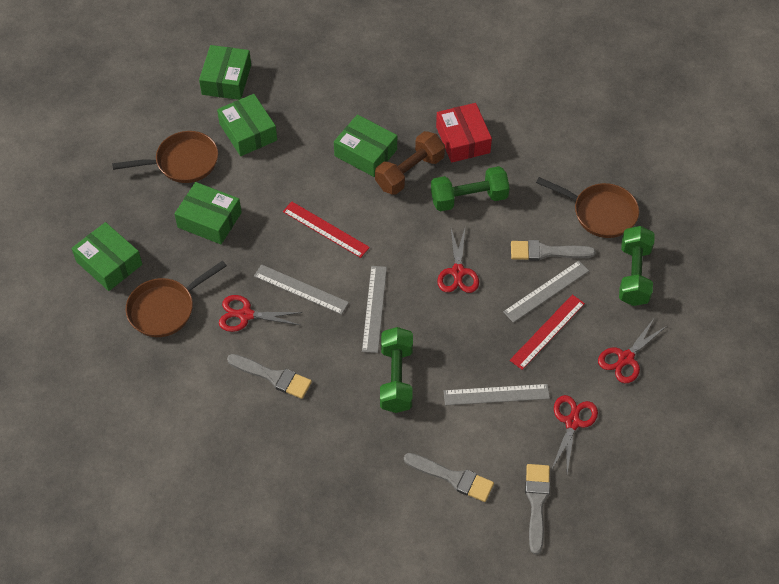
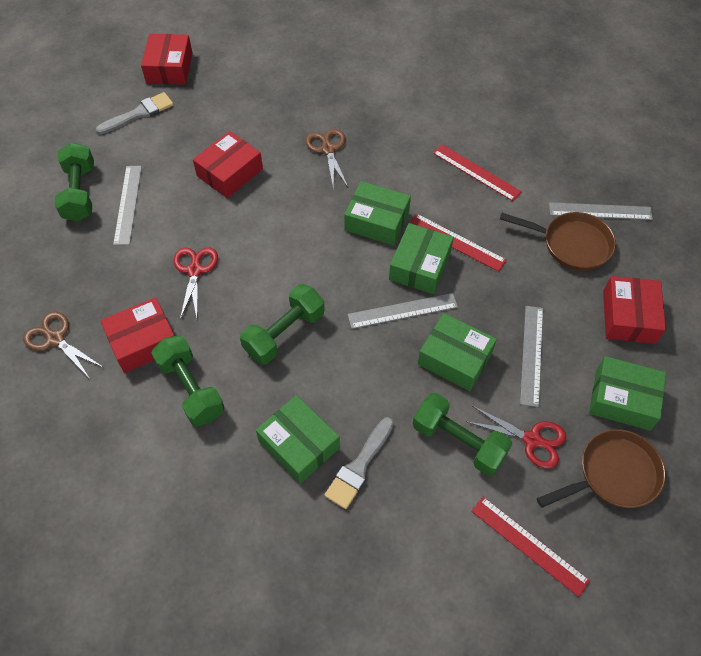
brown dumbbell: [375,131,445,195] = 1 -> none = 0
brown pan: [112,131,218,183] [125,260,227,337] [536,177,639,238] = 3 -> [500,212,616,271] [537,429,666,508] = 2
brown scissors: none = 0 -> [23,312,104,379] [306,129,348,187] = 2
green dumbbell: [380,327,413,413] [431,166,510,211] [619,226,655,306] = 3 -> [54,142,94,222] [151,335,225,427] [240,284,325,364] [413,393,512,476] = 4
grey brush: [227,354,312,399] [404,453,494,502] [511,240,596,261] [525,464,550,554] = 4 -> [96,92,173,134] [325,417,394,509] = 2
red box: [436,103,492,163] = 1 -> [100,297,174,373] [141,34,193,85] [193,131,263,198] [603,276,666,344] = 4
red ruler: [283,202,370,258] [510,295,585,370] = 2 -> [410,214,507,272] [433,144,522,201] [471,497,590,597] = 3
red scissors: [219,295,303,332] [437,229,479,293] [551,395,598,473] [598,317,667,383] = 4 -> [174,248,218,320] [468,406,566,469] = 2

